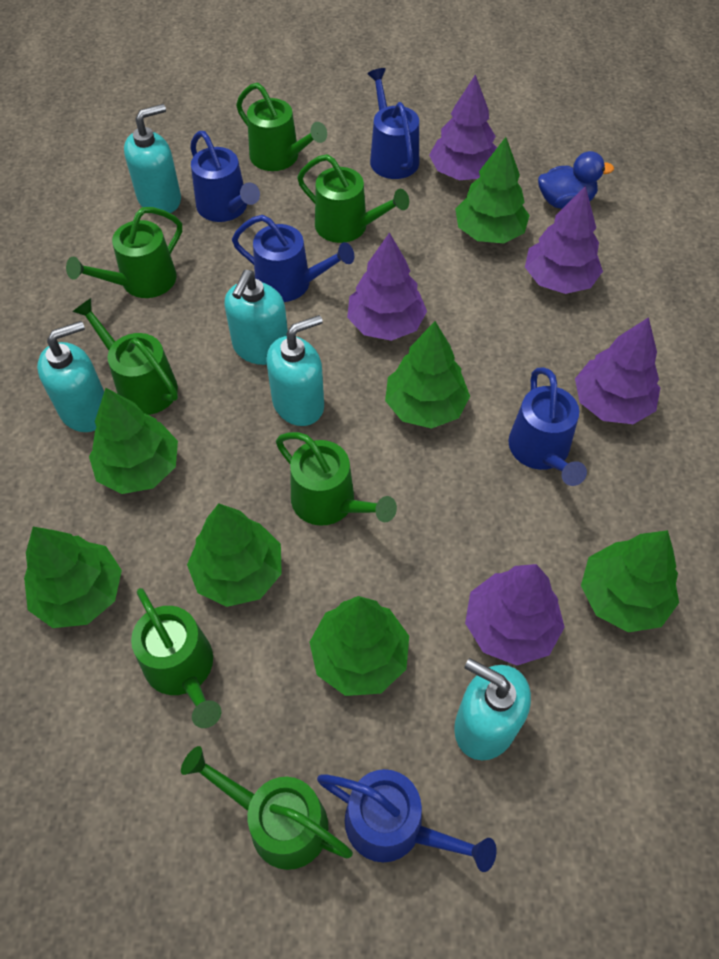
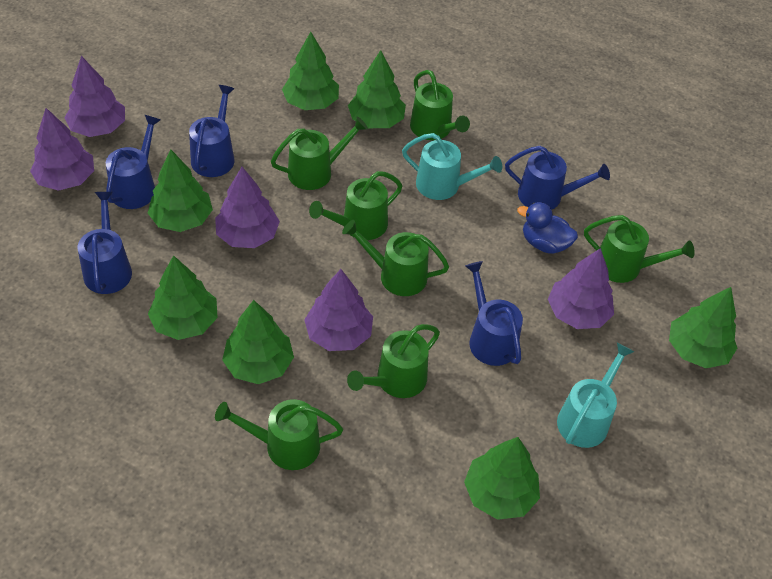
turquoise soap dispenser: [37,321,104,432] [124,104,181,213] [225,270,288,365] [267,315,324,426] [454,658,531,760] = 5 -> none = 0
turquoise watering can: none = 0 -> [402,133,502,200] [557,342,634,448] = 2

